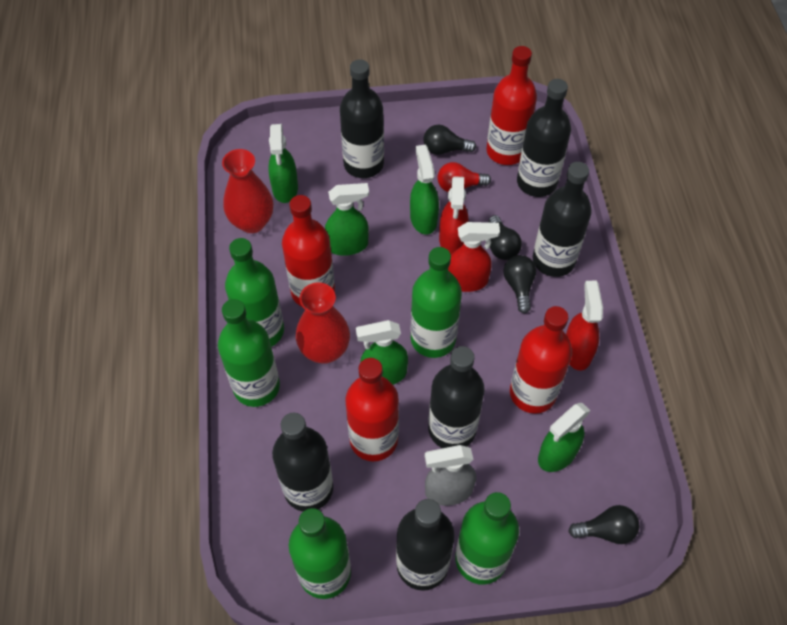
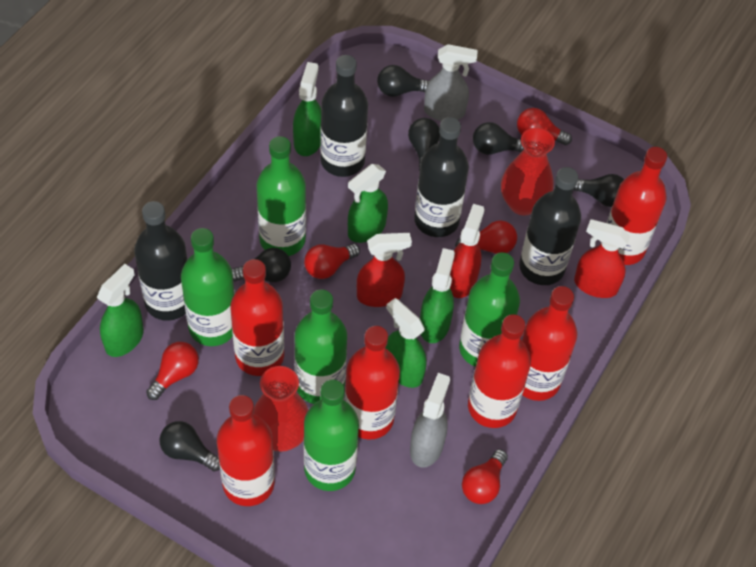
black bottle: [272,413,333,512] [340,59,384,178] [396,499,455,591] [428,346,485,448] [517,79,571,197] [533,162,592,277] = 6 -> [134,201,187,321] [320,55,368,177] [414,117,469,237] [519,167,581,285] = 4
black light bulb: [423,124,476,155] [489,215,522,260] [503,255,536,313] [568,505,639,544] = 4 -> [159,421,220,472] [232,248,291,282] [377,65,430,97] [408,118,440,171] [473,122,524,155] [573,174,624,207] = 6
grey spray bottle: [425,445,476,506] = 1 -> [410,373,450,468] [424,44,478,121] = 2
red bottle: [282,195,335,306] [345,358,399,461] [486,46,537,165] [510,306,572,414] = 4 -> [217,395,275,506] [230,259,284,376] [344,326,400,440] [468,314,531,428] [522,286,577,401] [607,147,667,265] = 6
red light bulb: [437,162,491,192] = 1 -> [146,342,199,400] [304,244,360,279] [455,220,517,254] [462,449,508,504] [517,108,572,145] = 5

